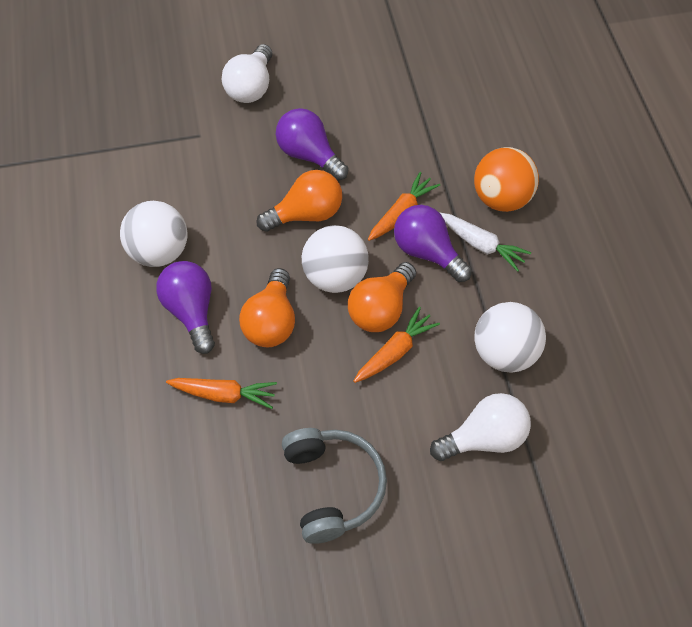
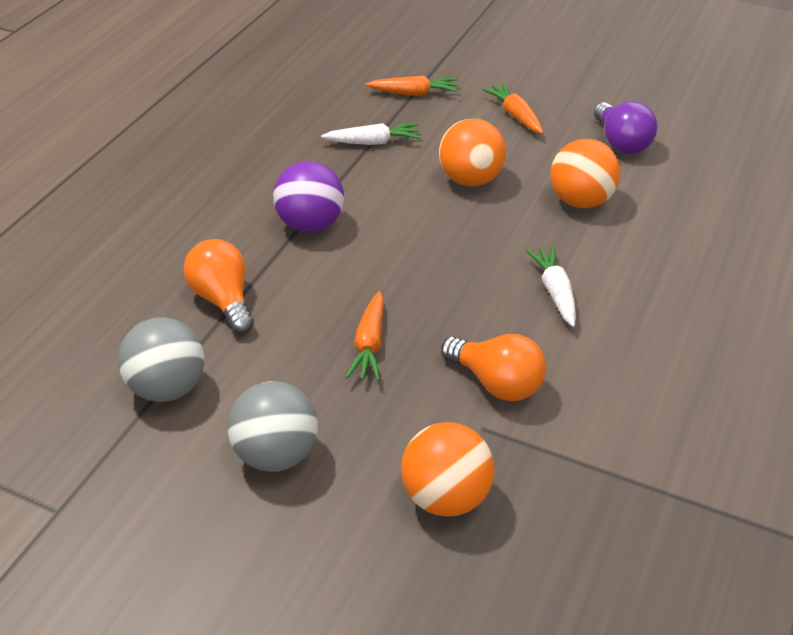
grey ball: none = 0 -> [118,317,204,402] [228,381,318,472] = 2
grey headphones: [282,428,387,544] = 1 -> none = 0
orange ball: [474,147,539,212] = 1 -> [401,422,495,517] [439,119,506,186] [551,139,620,208] = 3
orange light bulb: [239,268,295,347] [256,170,342,232] [348,262,416,332] = 3 -> [184,239,254,334] [441,334,546,401] = 2
purple ball: none = 0 -> [273,161,344,233] = 1
purple light bulb: [156,261,215,354] [276,108,348,181] [394,205,472,282] = 3 -> [594,102,658,154] = 1
white ball: [120,201,188,267] [302,225,369,293] [474,302,546,372] = 3 -> none = 0
white carrot: [439,212,531,272] = 1 -> [321,123,421,145] [525,246,576,327] = 2
white light bulb: [222,44,272,103] [430,393,531,461] = 2 -> none = 0

